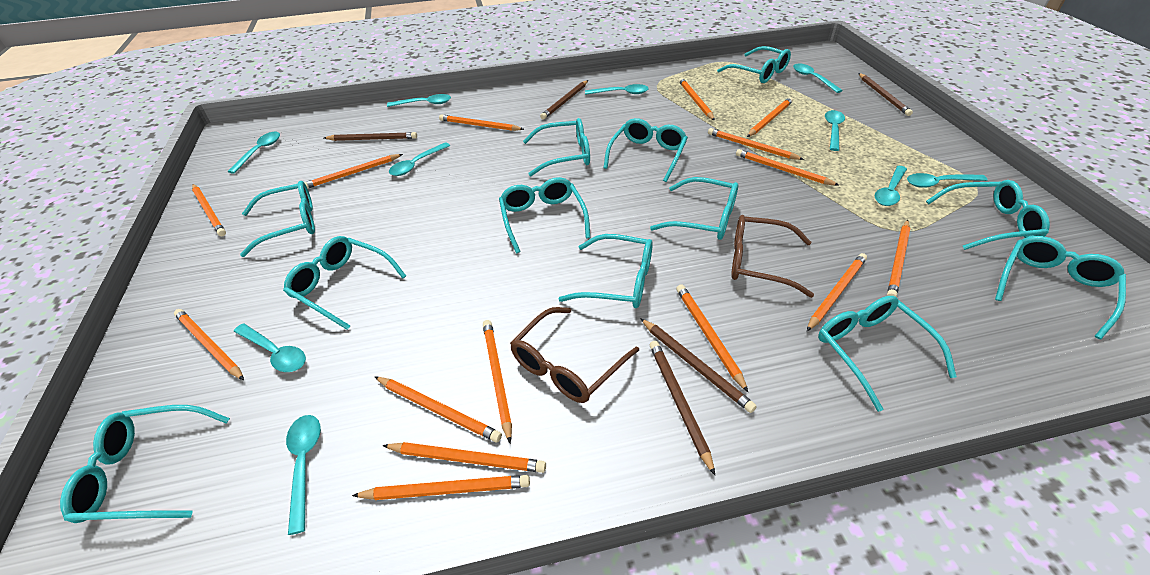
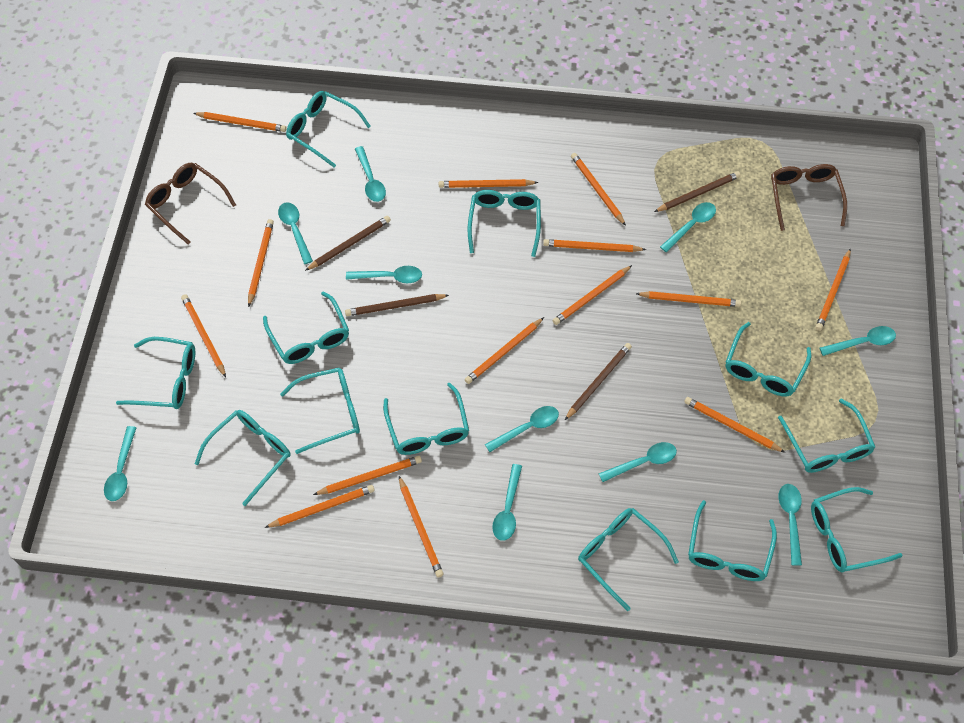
brown pencil: [324,132,417,141] [540,80,588,119] [640,318,757,413] [650,341,715,475] [858,73,913,116] = 5 -> [305,216,391,271] [345,294,449,316] [565,343,632,420] [654,171,740,212] = 4
orange pencil: [174,309,244,380] [192,184,226,236] [304,154,403,189] [352,475,530,500] [374,376,502,443] [382,442,546,473] [439,114,524,131] [483,320,512,444] [676,284,748,392] [679,78,715,121] [708,128,804,160] [736,149,839,186] [747,97,793,137] [807,253,867,331] [887,220,910,297] = 15 -> [181,294,226,377] [193,112,287,132] [248,219,274,307] [265,485,375,528] [313,456,422,495] [399,476,444,578] [439,179,538,188] [465,317,544,384] [543,239,646,252] [553,265,632,325] [571,153,626,226] [635,291,741,307] [684,397,785,453] [815,248,851,331] = 14

